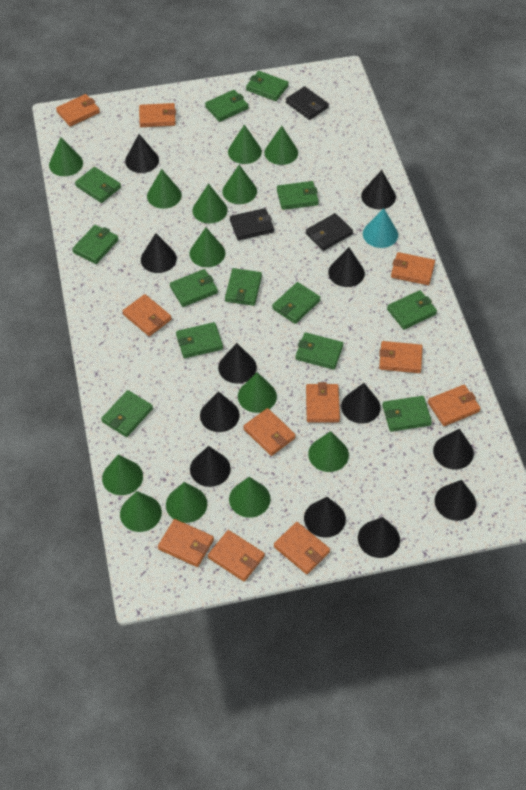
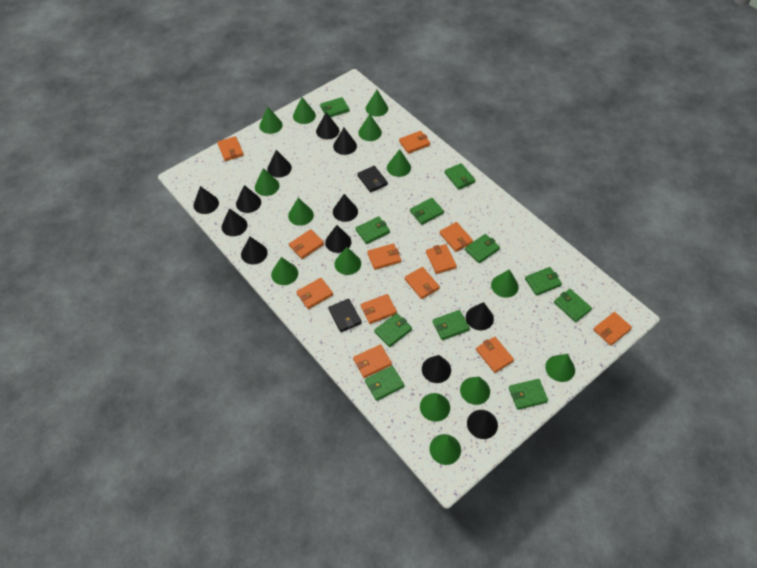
black wallet: [230,208,274,240] [286,86,329,120] [306,213,353,251] = 3 -> [328,299,362,332] [357,166,388,192] = 2
green cone: [49,137,83,176] [102,454,143,495] [120,491,162,532] [147,169,182,209] [166,482,207,523] [189,228,225,267] [192,184,227,223] [222,165,257,204] [228,125,262,164] [229,477,270,518] [238,372,277,413] [265,126,298,165] [308,431,349,472] = 13 -> [255,168,279,196] [259,107,283,134] [271,257,298,285] [288,198,314,226] [293,97,316,124] [335,247,361,275] [358,114,382,141] [366,90,388,117] [387,149,411,177] [420,393,450,422] [429,434,461,465] [460,377,490,405] [491,269,519,298] [545,354,575,382] = 14
green wallet: [72,225,119,264] [75,167,121,203] [101,390,153,437] [170,269,218,307] [176,322,223,358] [205,90,249,122] [225,268,262,306] [246,71,289,101] [272,282,320,324] [277,181,319,210] [296,332,343,370] [383,396,432,432] [387,290,437,329] = 13 -> [320,97,349,117] [356,216,390,244] [365,366,404,401] [374,313,412,347] [410,198,444,225] [432,310,470,340] [444,163,475,190] [465,234,500,263] [509,379,548,410] [525,267,562,296] [554,289,592,322] = 11
orange wallet: [56,94,100,127] [122,294,172,336] [139,103,176,127] [158,519,214,567] [208,530,265,582] [243,408,296,456] [274,522,330,574] [306,382,340,422] [379,341,423,373] [391,252,435,285] [428,385,481,426] = 11 -> [217,136,244,161] [289,229,324,259] [296,278,333,309] [353,345,392,378] [361,294,397,324] [367,243,401,270] [399,131,430,154] [405,267,440,299] [426,244,457,274] [440,222,473,252] [476,337,514,373] [593,312,632,346] = 12
turquoise cone: [363,208,398,248] = 1 -> none = 0

